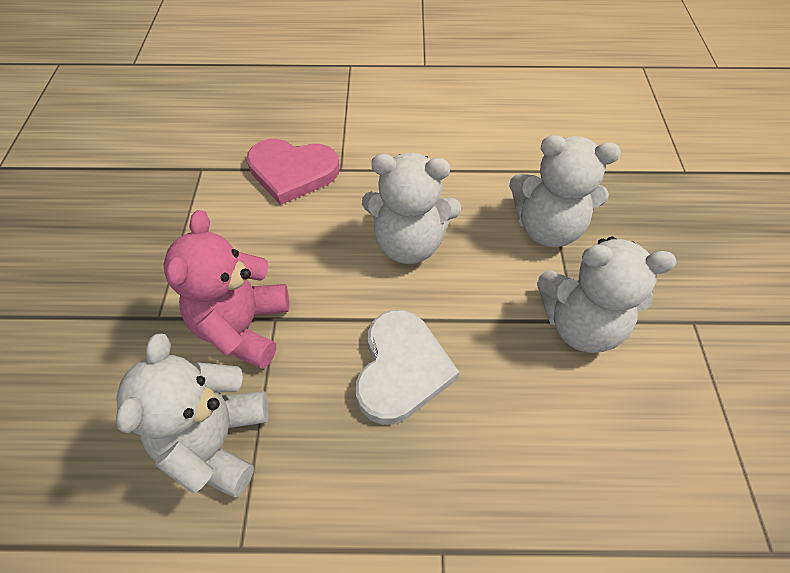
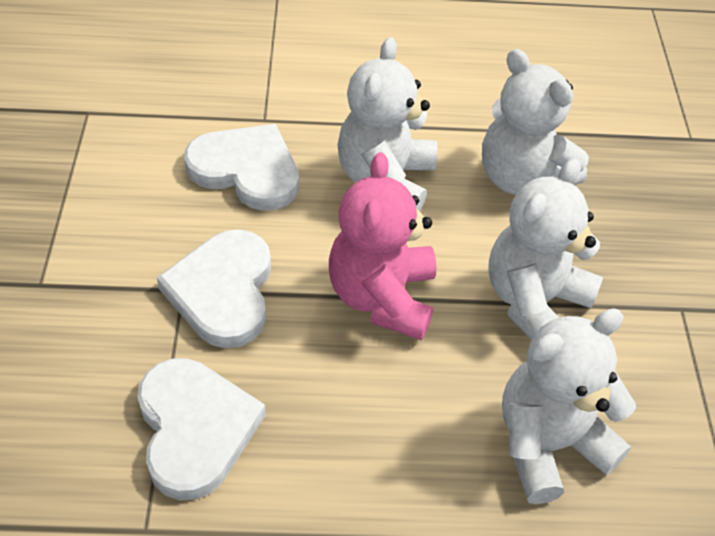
pink heart: [247,139,339,205] = 1 -> none = 0
white heart: [355,310,459,425] = 1 -> [137,358,266,500] [157,229,271,348] [184,124,299,211] = 3

